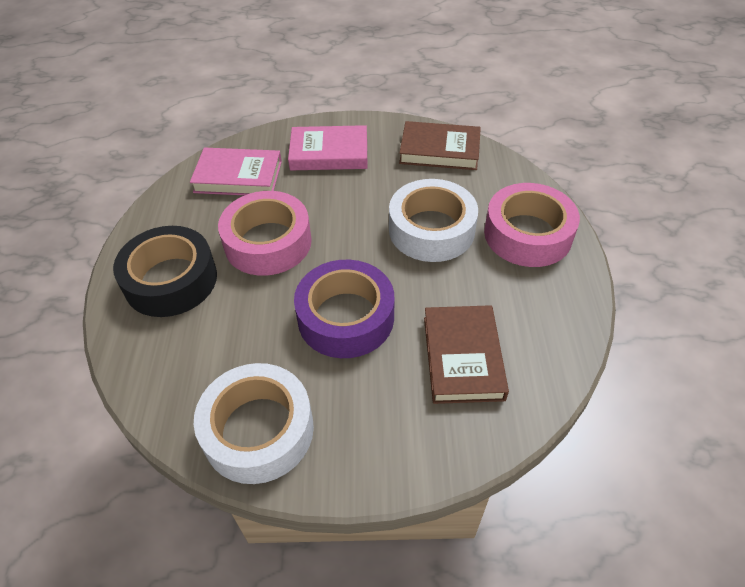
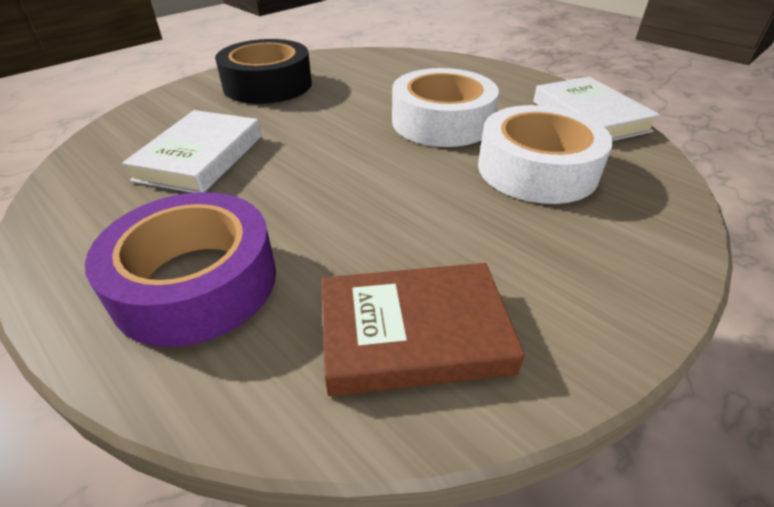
brown book: [399,121,481,170] [424,305,509,404] = 2 -> [321,263,525,396] = 1
pink book: [190,148,282,195] [288,125,367,170] = 2 -> none = 0
pink tape: [218,191,312,276] [484,183,580,267] = 2 -> none = 0
white book: none = 0 -> [122,110,262,193] [533,77,660,141] = 2

